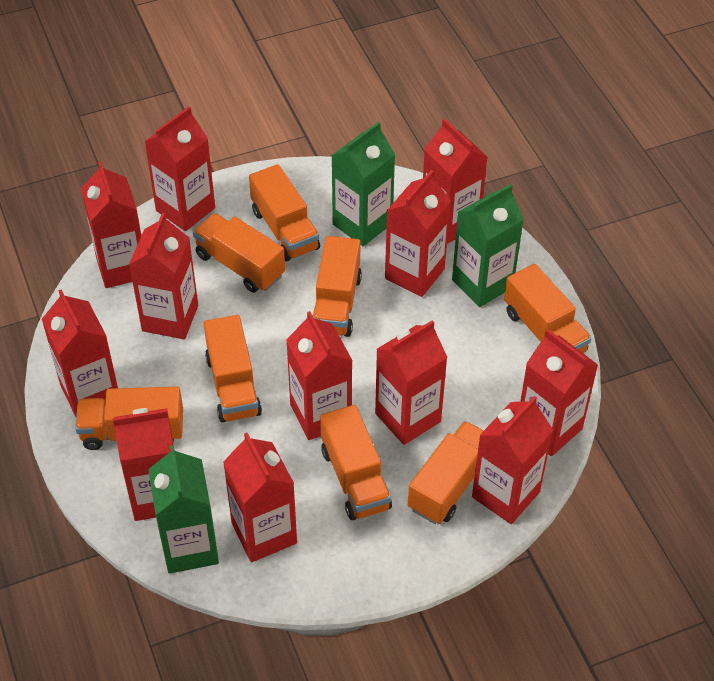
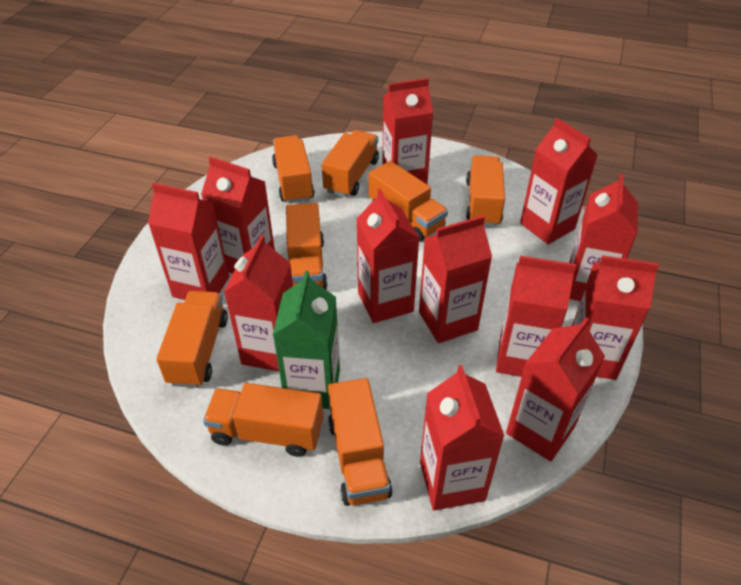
green carton: [148,445,219,574] [331,122,395,246] [452,184,524,307] = 3 -> [273,271,340,409] = 1

